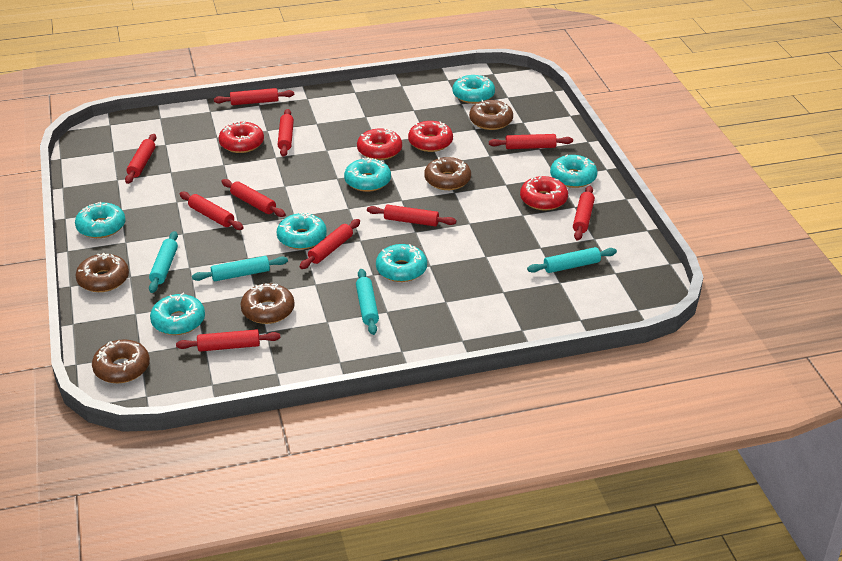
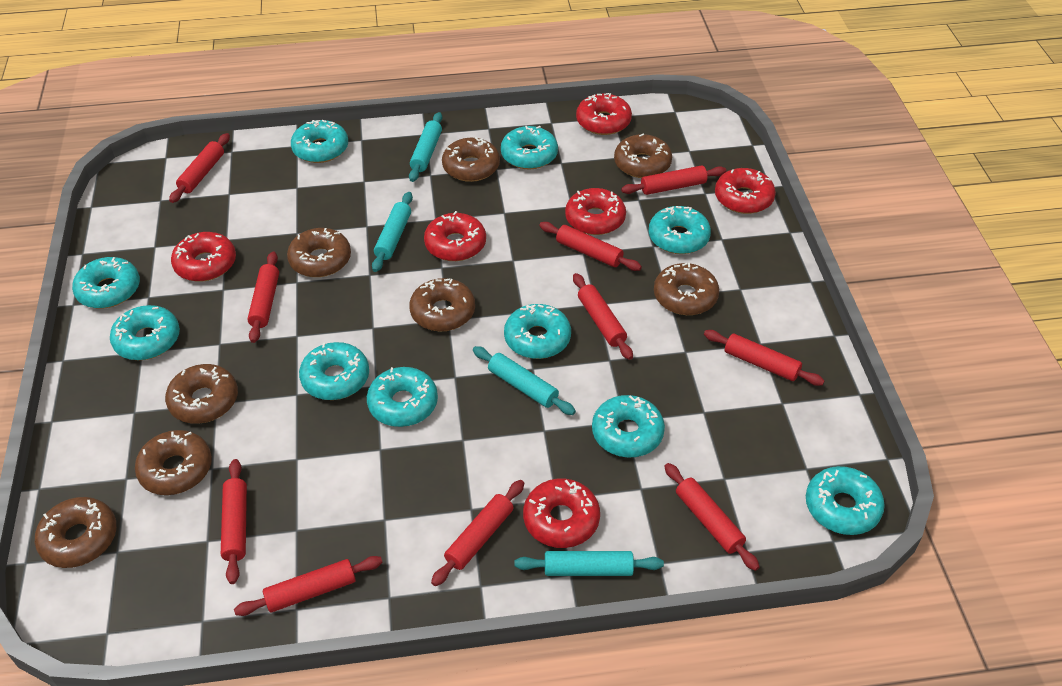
brown donut: [75,253,129,292] [92,339,150,383] [241,283,295,324] [424,157,471,190] [469,100,513,130] = 5 -> [35,497,117,568] [135,430,212,495] [165,364,238,424] [287,228,351,277] [409,278,475,331] [442,137,500,182] [614,134,672,178] [654,263,719,315] = 8
red donut: [219,121,264,153] [357,128,402,160] [408,121,453,152] [520,176,568,211] = 4 -> [171,232,236,282] [424,211,486,261] [523,478,600,548] [565,188,626,235] [576,93,632,135] [715,168,776,214] = 6
turquoise donut: [75,202,126,238] [150,293,205,335] [277,212,327,250] [344,157,391,192] [376,244,427,282] [453,75,495,104] [550,155,597,188] = 7 -> [72,257,140,308] [110,305,180,360] [291,120,348,163] [299,342,369,400] [367,367,438,427] [501,126,558,169] [504,304,571,359] [592,395,665,457] [649,206,711,254] [806,466,885,535] = 10

